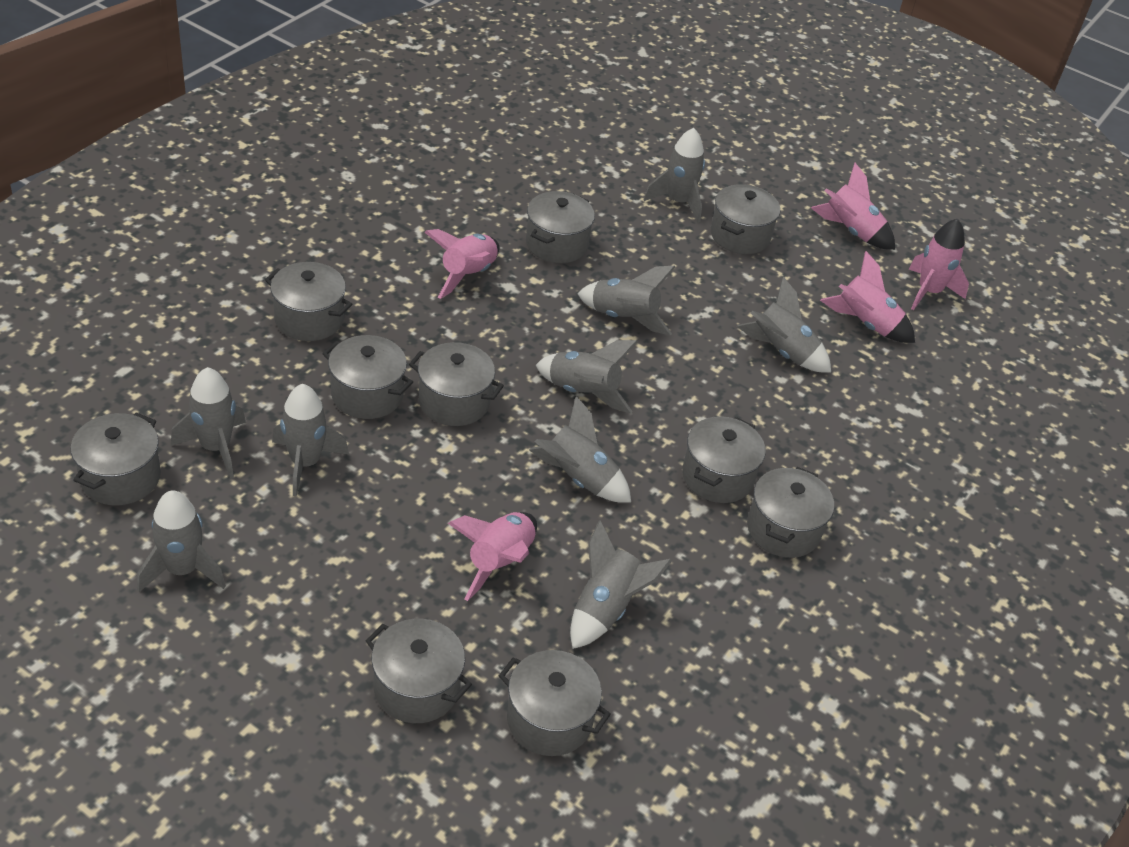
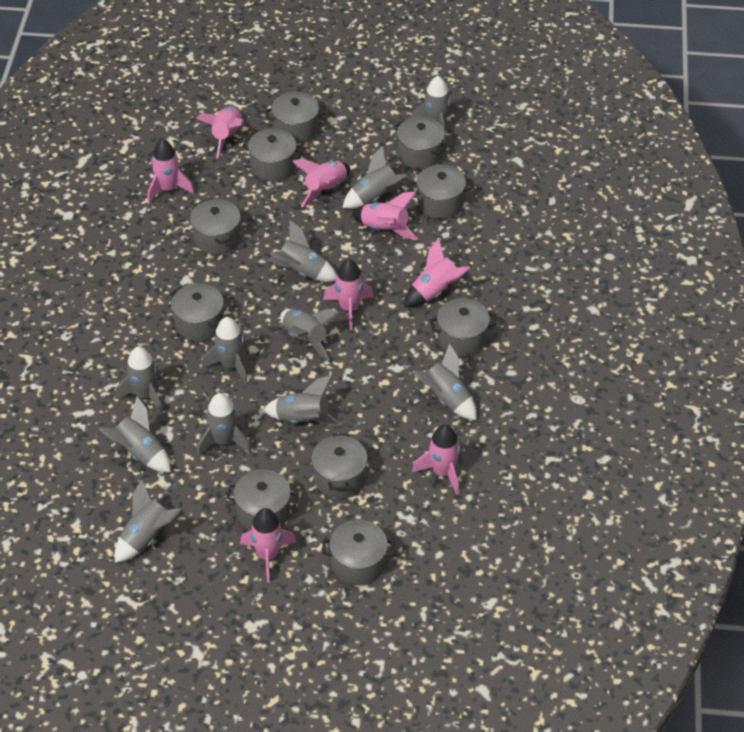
grey rocket: [137,490,226,592] [171,367,246,479] [272,384,349,497] [529,396,631,503] [536,340,638,414] [570,520,672,649] [578,266,675,335] [643,128,705,223] [737,277,831,373] = 9 -> [99,396,171,473] [115,347,163,414] [115,479,181,563] [197,393,251,456] [202,317,248,385] [263,376,343,426] [267,220,337,282] [280,309,339,361] [342,146,407,209] [411,76,454,143] [412,343,477,420] = 11
pink rocket: [424,229,499,299] [448,512,537,601] [811,163,895,250] [820,251,915,343] [909,219,969,310] = 5 -> [148,139,194,203] [196,106,244,158] [240,508,296,583] [292,159,350,208] [323,259,373,330] [352,192,418,240] [404,238,470,307] [412,424,460,495] = 8

